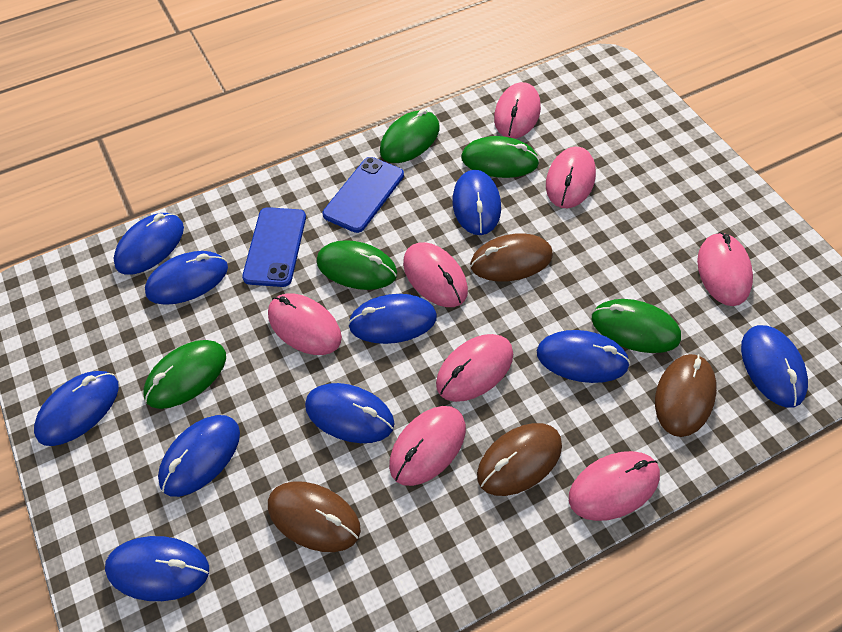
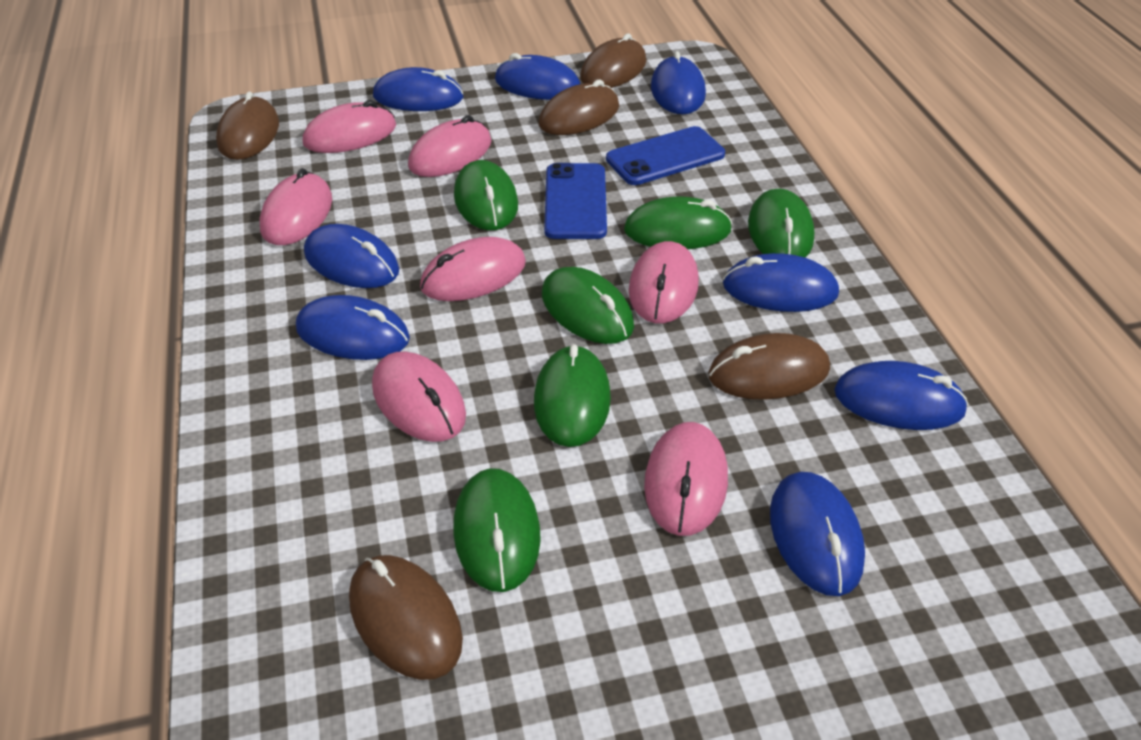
blue mouse: [34,371,119,446] [105,536,209,601] [113,213,184,274] [145,251,228,305] [158,415,240,497] [305,383,395,443] [348,294,437,344] [452,170,501,235] [537,330,630,383] [741,325,808,408] = 10 -> [296,295,410,360] [304,224,399,288] [373,67,464,111] [495,53,580,100] [651,51,706,114] [723,253,839,312] [770,472,865,596] [834,361,969,430] = 8
brown mouse: [268,481,361,552] [470,233,553,282] [477,423,562,496] [655,354,717,437] = 4 -> [216,91,279,160] [349,555,463,680] [539,80,619,135] [580,33,646,88] [708,333,830,400] = 5
green mouse: [143,340,226,409] [316,240,397,290] [380,109,440,163] [461,136,540,178] [592,299,681,353] = 5 -> [453,468,541,592] [454,160,518,230] [534,344,611,447] [542,267,634,344] [624,196,732,249] [748,189,814,257] = 6
pink mouse: [268,293,342,355] [389,406,466,486] [403,242,468,307] [436,334,513,402] [494,82,541,139] [546,147,596,208] [569,451,660,521] [697,232,753,306] = 8 -> [260,168,332,245] [303,100,396,153] [372,352,466,442] [408,115,492,177] [420,237,526,301] [629,241,699,323] [644,422,728,536] = 7

